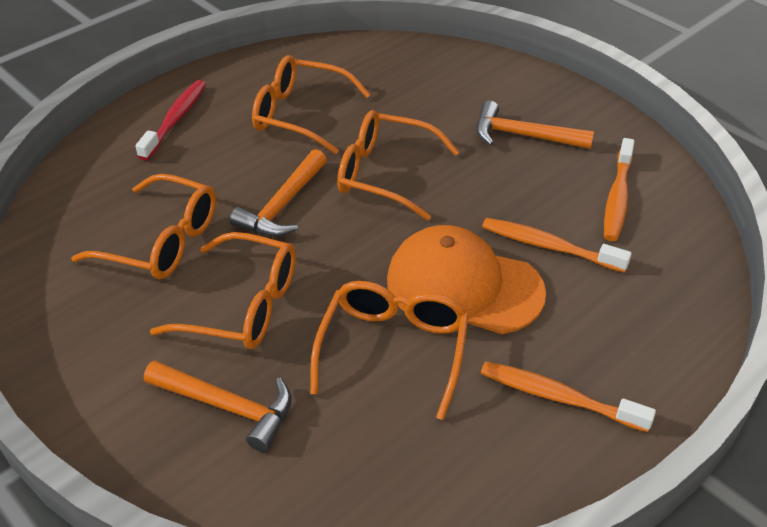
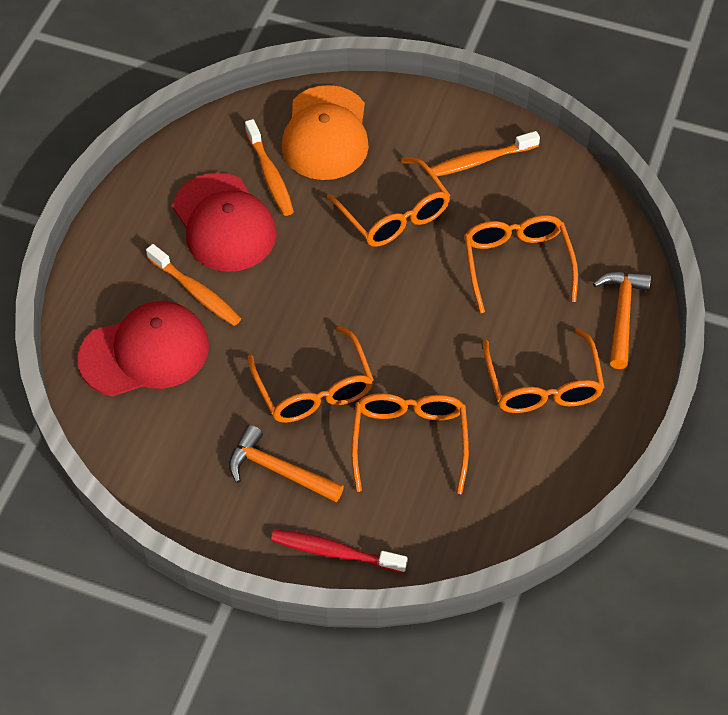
orange hammer: [144,360,292,452] [230,149,327,237] [476,101,594,149] = 3 -> [229,425,344,502] [593,272,651,369] = 2
red cap: none = 0 -> [77,301,209,396] [173,173,277,272] = 2

